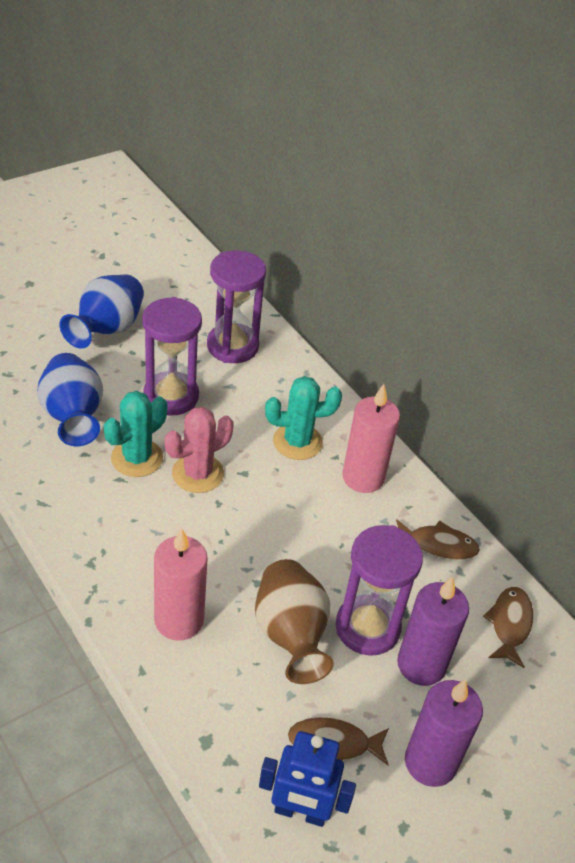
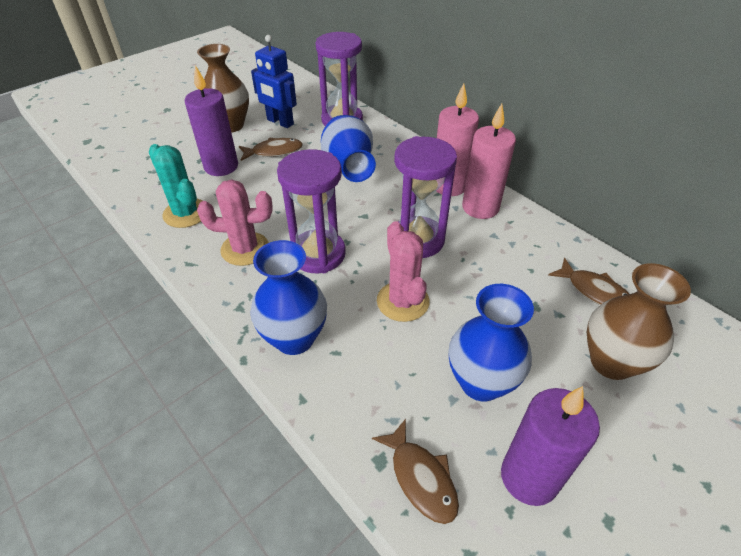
blue vase: [37,353,103,446] [60,274,144,349] = 2 -> [251,240,327,355] [321,115,376,182] [449,284,534,402] = 3
brown vase: [255,559,334,684] = 1 -> [197,44,249,133] [587,263,691,380] = 2
pink cactus: [165,407,234,493] = 1 -> [197,179,273,266] [377,221,430,322] = 2
turquoise cactus: [104,391,167,477] [265,376,342,460] = 2 -> [149,144,203,228] = 1

